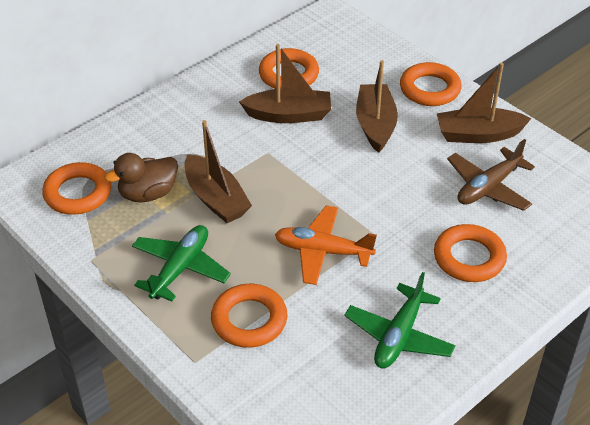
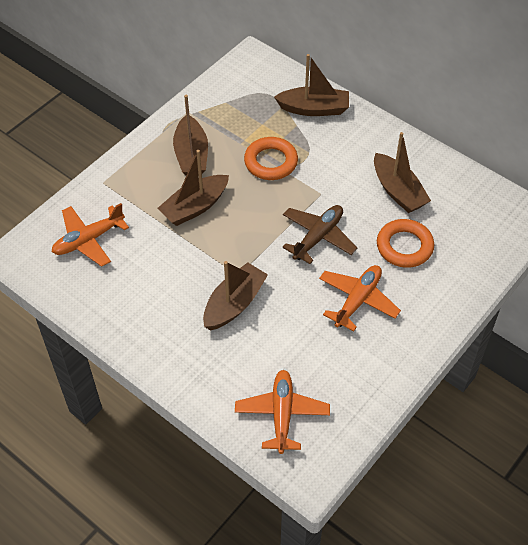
brown boat: [184,120,252,223] [239,44,331,123] [356,60,398,153] [437,63,531,143] = 4 -> [158,150,229,226] [173,95,208,175] [203,261,268,330] [274,54,349,116] [374,132,431,213] = 5
brown duck: [104,153,178,202] = 1 -> none = 0
green plane: [132,225,231,301] [344,272,456,368] = 2 -> none = 0
orange plane: [275,206,377,285] = 1 -> [52,203,129,267] [235,370,330,454] [319,265,401,331] = 3
orange ring: [42,162,111,215] [211,284,287,348] [259,48,319,89] [400,62,461,106] [434,224,507,282] = 5 -> [244,137,298,180] [377,219,434,268] = 2

